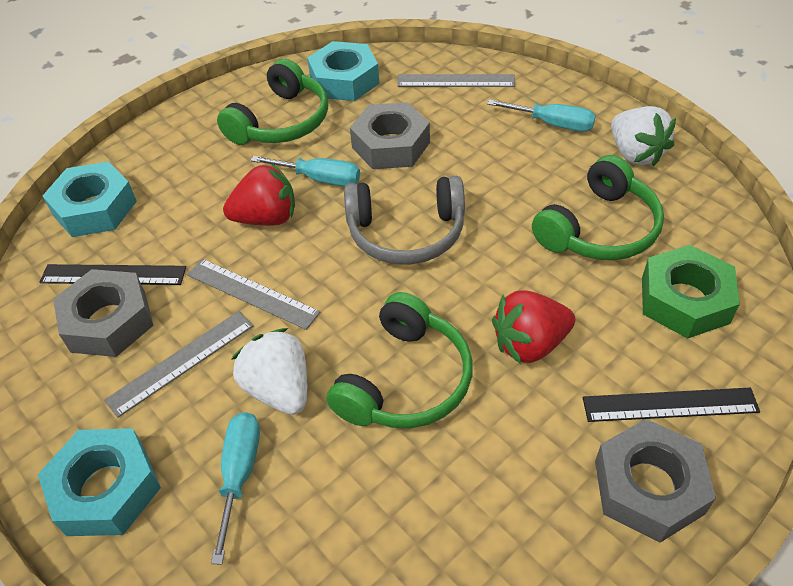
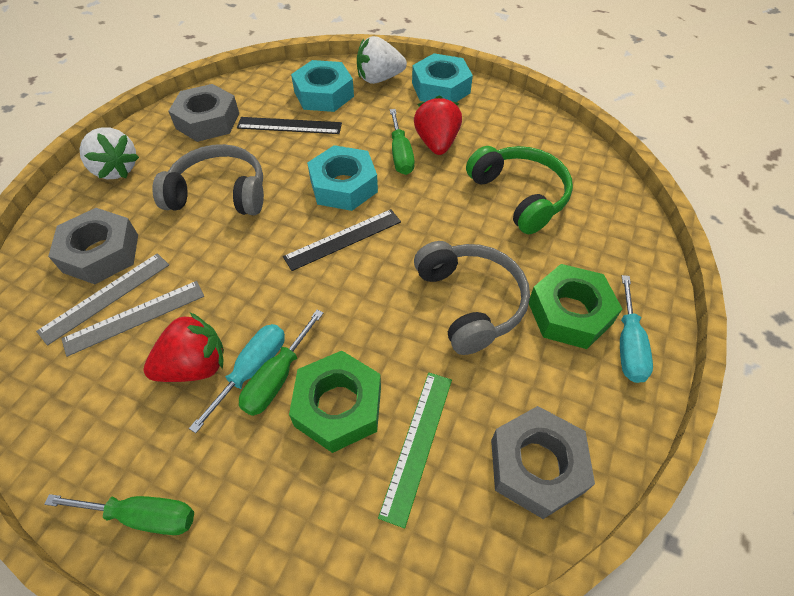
green headphones: [217,59,328,145] [326,292,473,428] [532,155,664,260] = 3 -> [466,146,573,234] = 1
green nut: [642,245,740,339] = 1 -> [289,351,381,453] [529,264,622,349] = 2
green ruler: none = 0 -> [378,373,452,529] = 1
green screwdriver: none = 0 -> [44,494,194,535] [239,310,323,416] [390,109,415,175] = 3
grey headphones: [344,176,465,265] = 1 -> [152,144,264,215] [414,241,530,355] = 2
grey ruler: [104,311,253,418] [187,259,320,330] [397,74,515,87] = 3 -> [36,253,169,346] [61,281,204,357] = 2
turquoise screwdriver: [211,412,260,565] [251,156,360,187] [487,99,596,132] = 3 -> [189,324,285,433] [620,275,653,383] = 2

